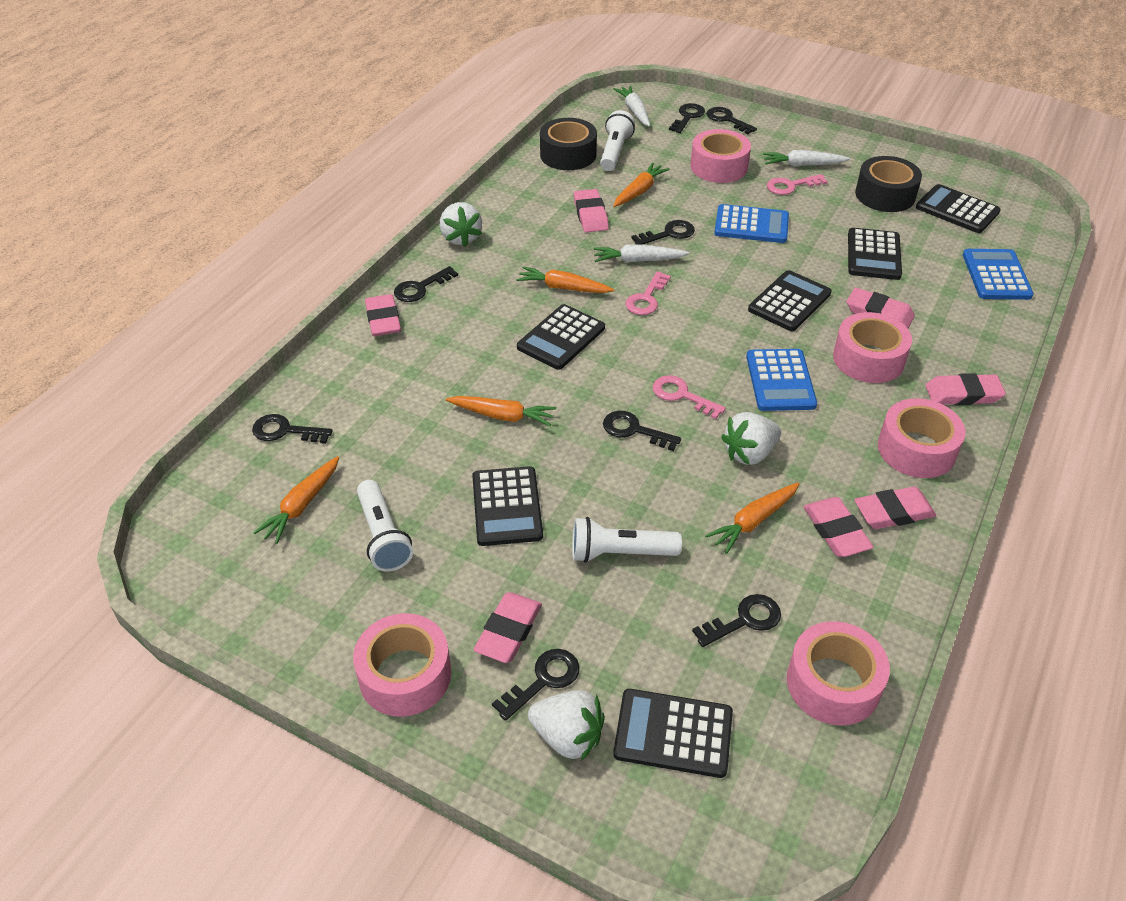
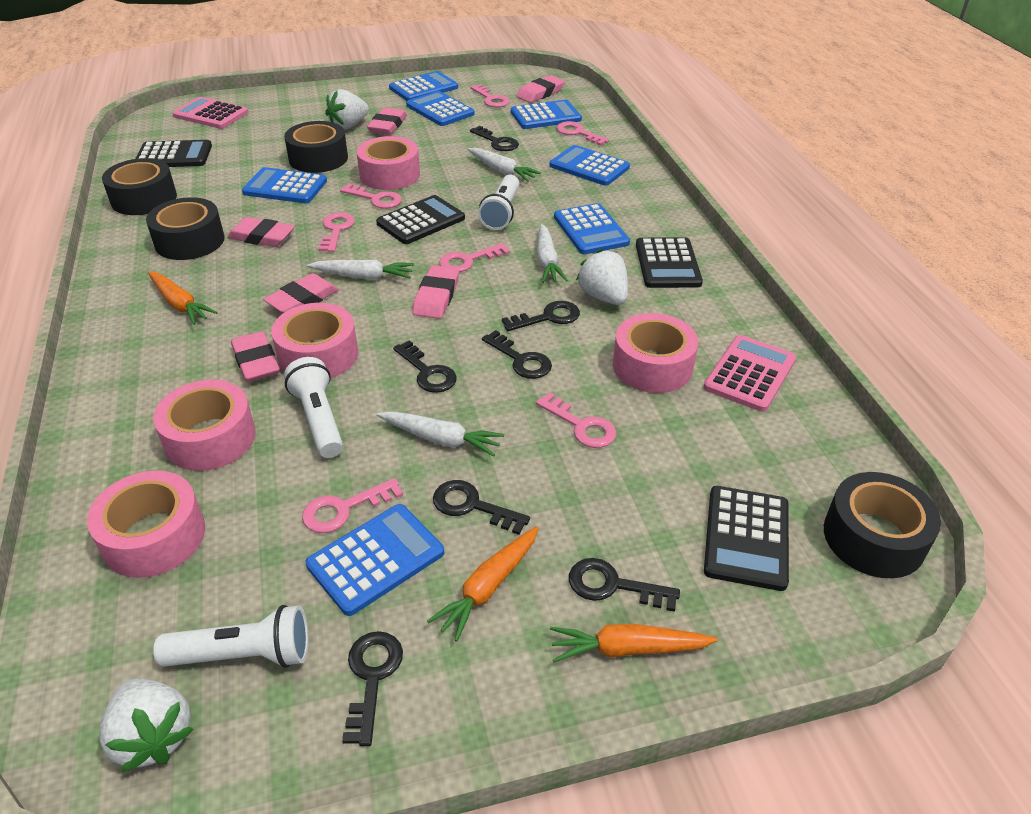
black calculator: [472,466,543,546] [517,304,605,370] [613,689,733,778] [748,270,831,331] [848,228,902,280] [916,184,1001,233] = 6 -> [135,140,212,167] [376,195,465,244] [636,237,703,288] [704,486,789,591] = 4
black key: [252,414,333,444] [394,266,458,302] [492,649,580,721] [603,411,681,451] [632,220,695,245] [669,103,705,133] [692,594,781,647] [707,107,757,134] = 8 -> [342,631,403,746] [393,340,457,393] [433,480,530,535] [470,126,519,151] [482,330,552,379] [502,301,580,331] [569,558,680,612] = 7
black tape: [540,118,597,170] [855,156,922,212] = 2 -> [102,158,177,215] [146,197,225,260] [284,121,348,173] [824,472,941,578] = 4
blue calculator: [714,204,789,243] [746,349,817,411] [963,249,1034,300] = 3 -> [242,167,327,203] [305,504,444,616] [389,71,458,101] [406,91,474,126] [511,100,582,129] [549,145,630,186] [554,203,630,254] = 7
orange carrot: [253,456,339,544] [446,396,556,426] [516,266,614,293] [613,162,670,207] [705,483,799,554] = 5 -> [148,271,218,325] [427,526,538,642] [550,624,718,662] = 3
pink calculator: none = 0 -> [173,97,249,129] [703,335,796,412] = 2
pink eraser: [365,294,401,336] [473,592,542,663] [574,189,609,232] [804,497,873,557] [847,288,915,328] [854,487,936,529] [925,373,1006,405] = 7 -> [227,217,295,247] [231,331,280,382] [263,273,339,313] [367,108,407,135] [413,265,459,319] [516,75,565,103] = 6
pink key: [626,271,671,315] [653,375,726,419] [767,174,828,195] = 3 -> [302,478,403,533] [318,212,355,252] [340,183,402,209] [439,243,510,272] [470,84,509,108] [536,392,616,448] [556,121,609,146] = 7
white carrot: [593,244,690,263] [614,86,650,127] [763,150,850,167] = 3 -> [307,260,414,280] [377,411,504,457] [467,148,541,182] [537,224,568,283] = 4

